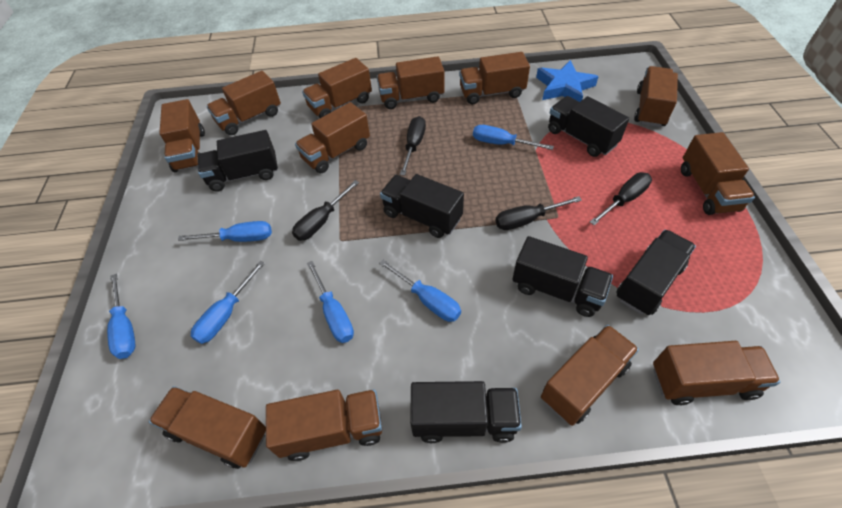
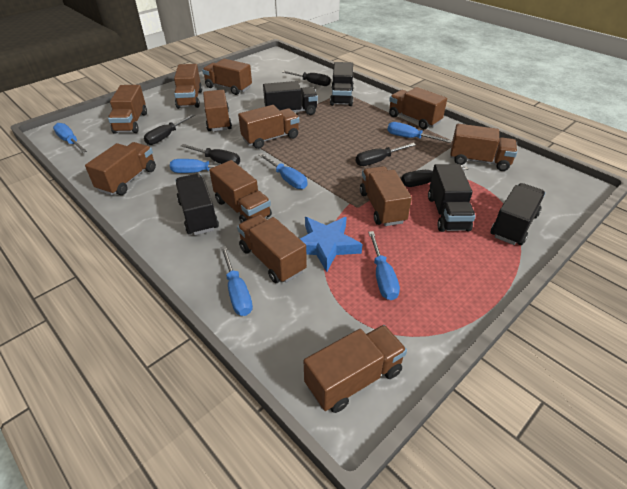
black screwdriver: [292,180,359,241] [400,116,426,176] [496,196,582,230] [590,172,652,225] = 4 -> [144,114,195,145] [181,144,240,165] [282,71,331,86] [356,143,416,166] [401,166,469,187] = 5
black truck: [198,130,278,192] [380,174,464,238] [410,381,522,443] [512,236,613,317] [548,96,629,157] [616,230,696,315] = 6 -> [175,174,219,235] [263,81,318,115] [330,62,354,106] [428,164,476,232] [491,183,545,245] = 5

